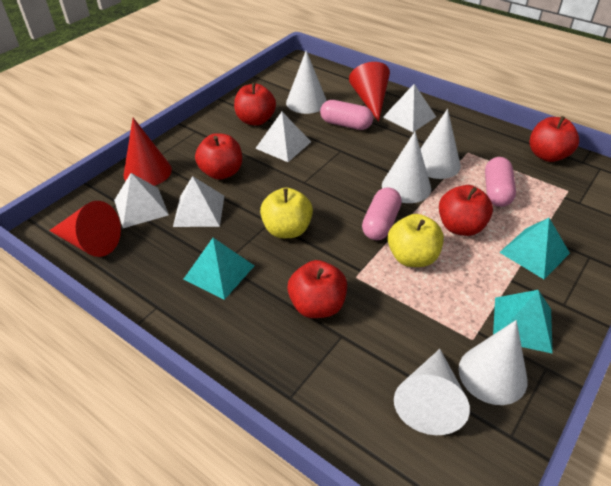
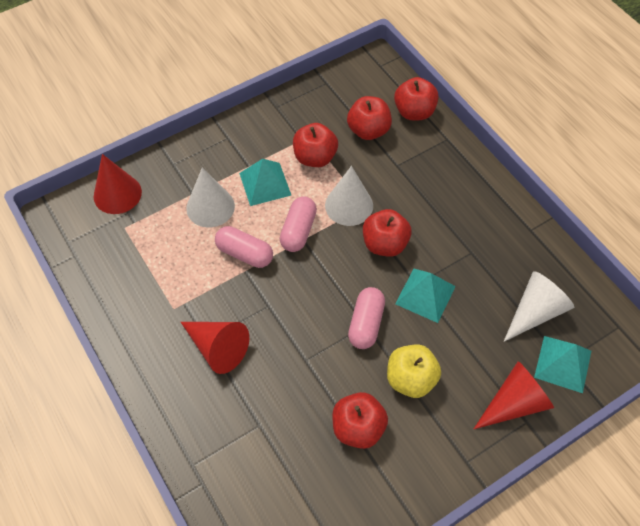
white cone: [286,51,327,114] [382,132,431,203] [394,349,470,435] [420,109,461,179] [459,320,528,405] = 5 -> [186,167,235,227] [325,166,373,226] [504,271,574,341] = 3
white pyramid: [114,173,169,228] [173,176,224,227] [255,112,311,162] [383,84,436,132] = 4 -> none = 0
yellow apple: [260,188,313,238] [388,214,444,267] = 2 -> [387,345,441,398] = 1

